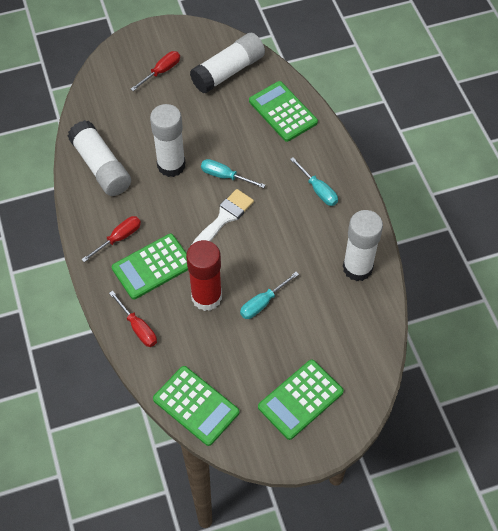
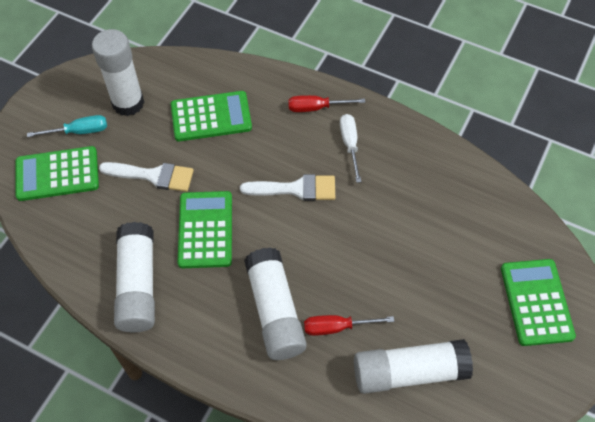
red glue stick: [186,240,222,311] = 1 -> none = 0
red screwdriver: [81,216,141,262] [109,291,157,347] [131,51,180,91] = 3 -> [288,95,365,112] [304,315,394,336] = 2
turquoise screwdriver: [201,159,265,188] [240,272,299,319] [290,157,338,206] = 3 -> [27,115,107,137] = 1
white brush: [192,189,254,244] = 1 -> [99,162,194,192] [240,174,335,201] = 2
white screwdriver: none = 0 -> [340,114,361,183] = 1

